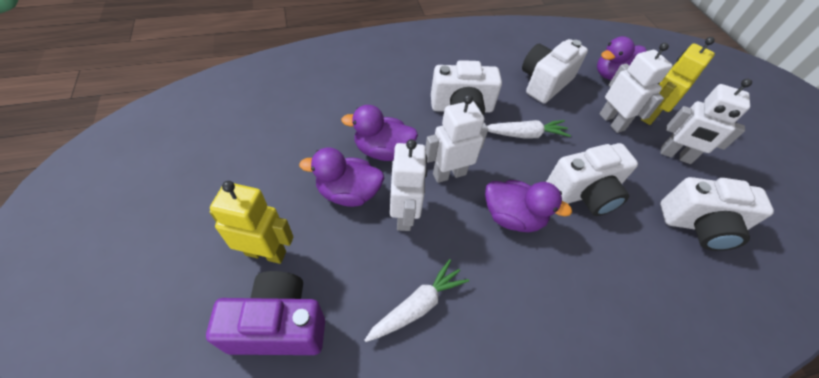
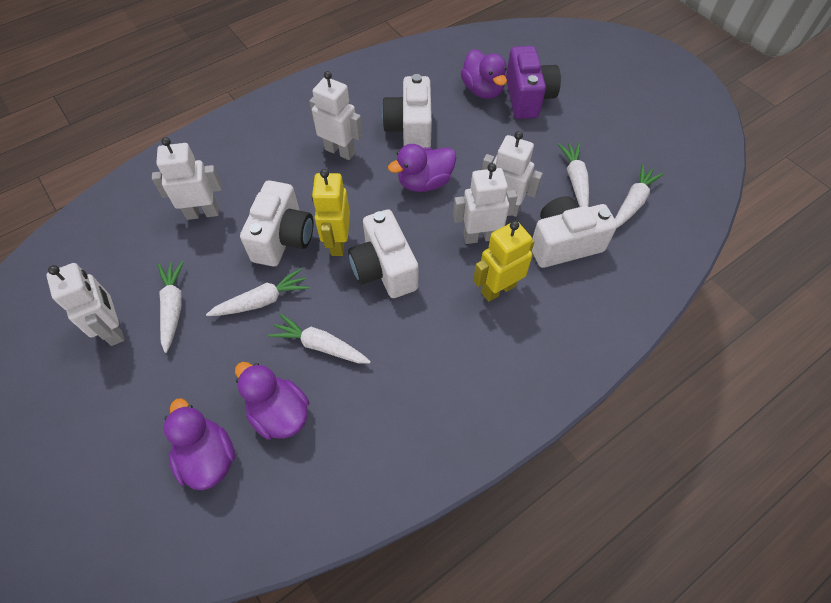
white carrot: [365,259,469,342] [487,120,571,139] = 2 -> [158,260,184,353] [206,268,310,316] [268,314,371,363] [558,142,589,207] [615,164,664,228] = 5
white robot: [390,139,427,231] [425,95,488,183] [599,43,673,133] [661,79,752,164] = 4 -> [46,263,124,346] [152,137,222,220] [309,71,363,160] [453,163,517,244] [482,131,543,217] = 5

